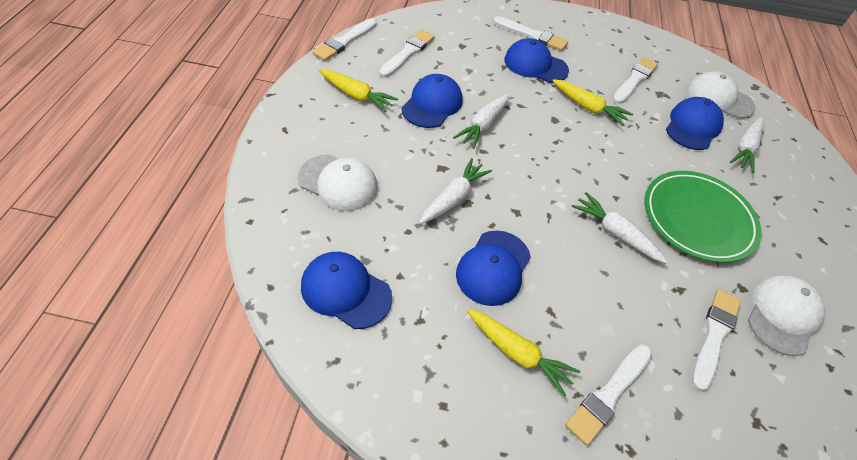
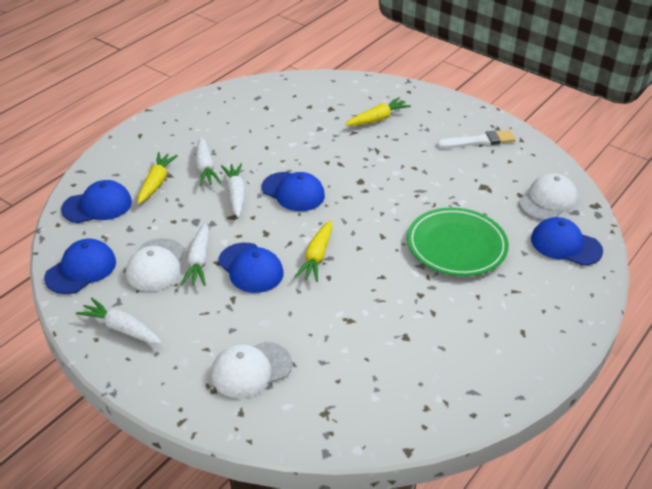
white brush: [312,18,376,61] [379,30,435,77] [493,16,568,51] [565,344,652,446] [613,57,658,104] [691,289,741,391] = 6 -> [437,130,515,148] = 1

